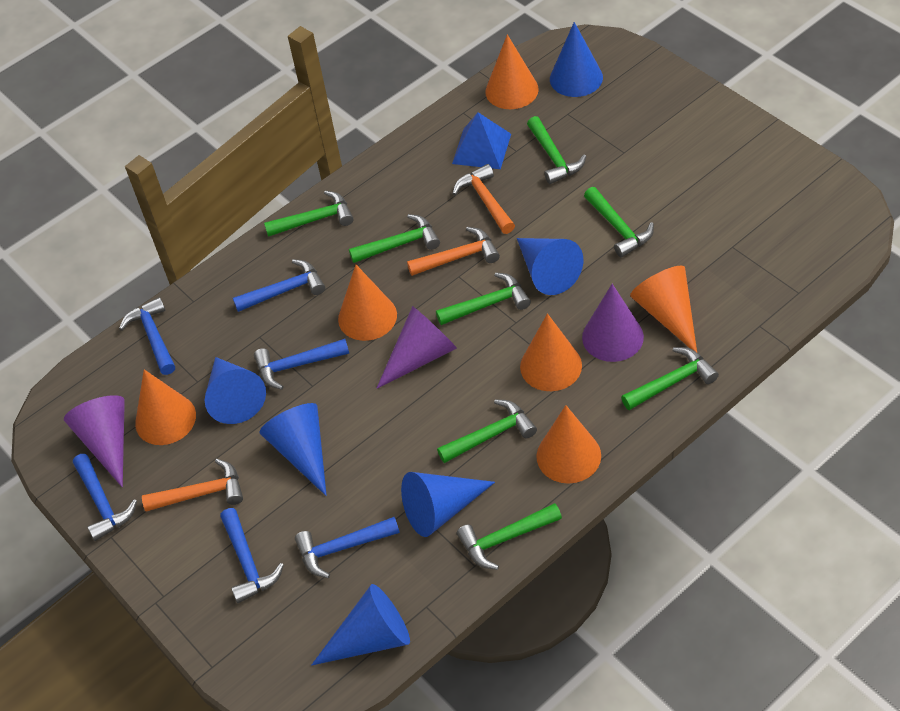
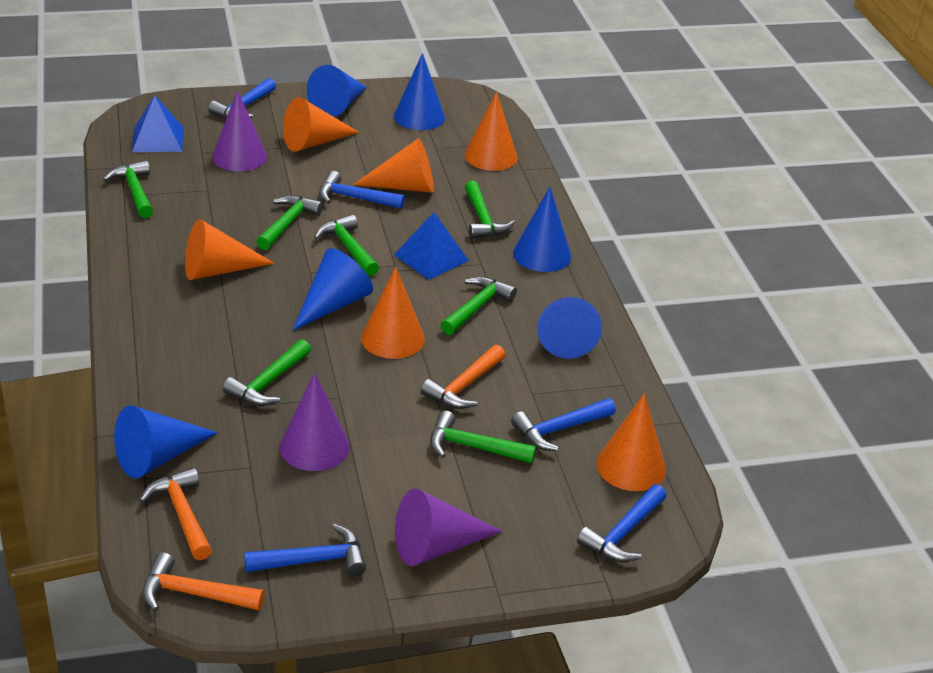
blue hammer: [73,454,137,541] [119,297,175,375] [220,508,284,603] [233,259,325,312] [254,339,349,390] [295,517,400,578] = 6 -> [208,78,276,118] [244,524,366,576] [319,171,405,209] [511,398,616,451] [577,484,667,562] = 5
blue pyramid: [452,112,511,169] = 1 -> [132,95,183,152] [394,212,469,280] = 2
green hammer: [264,191,354,237] [349,214,440,263] [436,272,531,325] [437,399,537,463] [457,503,562,570] [527,116,586,184] [584,187,654,257] [621,347,719,410] = 8 -> [103,161,153,218] [223,339,311,406] [256,195,323,250] [314,214,379,276] [430,411,536,463] [441,276,517,335] [465,181,515,239] = 7

